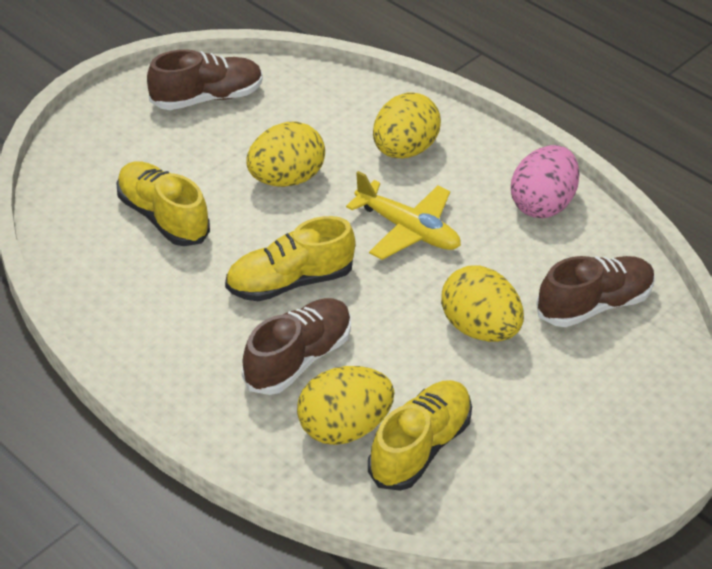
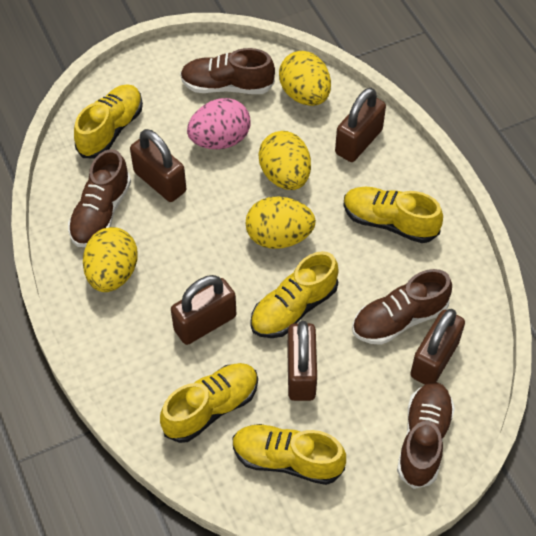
brown padlock: none = 0 -> [130,129,186,202] [171,275,236,345] [287,321,317,401] [335,88,386,162] [410,309,465,385] = 5
brown shoe: [147,49,263,110] [242,298,351,395] [536,256,655,327] = 3 -> [68,149,131,247] [180,48,275,94] [352,269,452,345] [397,382,455,489] = 4
yellow plane: [346,171,461,260] = 1 -> none = 0
yellow shoe: [117,161,210,246] [225,216,355,301] [368,380,472,491] = 3 -> [74,84,143,158] [160,363,258,443] [232,424,346,485] [250,251,338,338] [344,187,443,243] = 5

